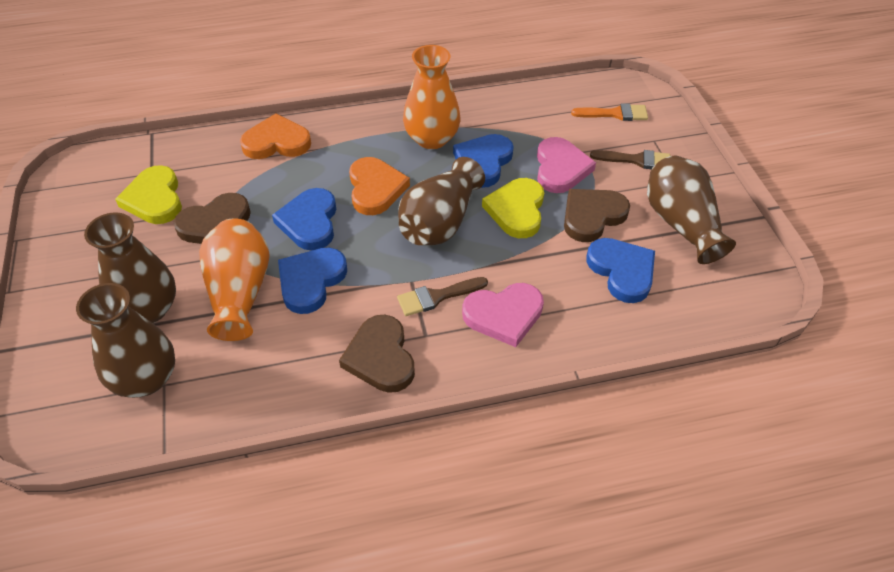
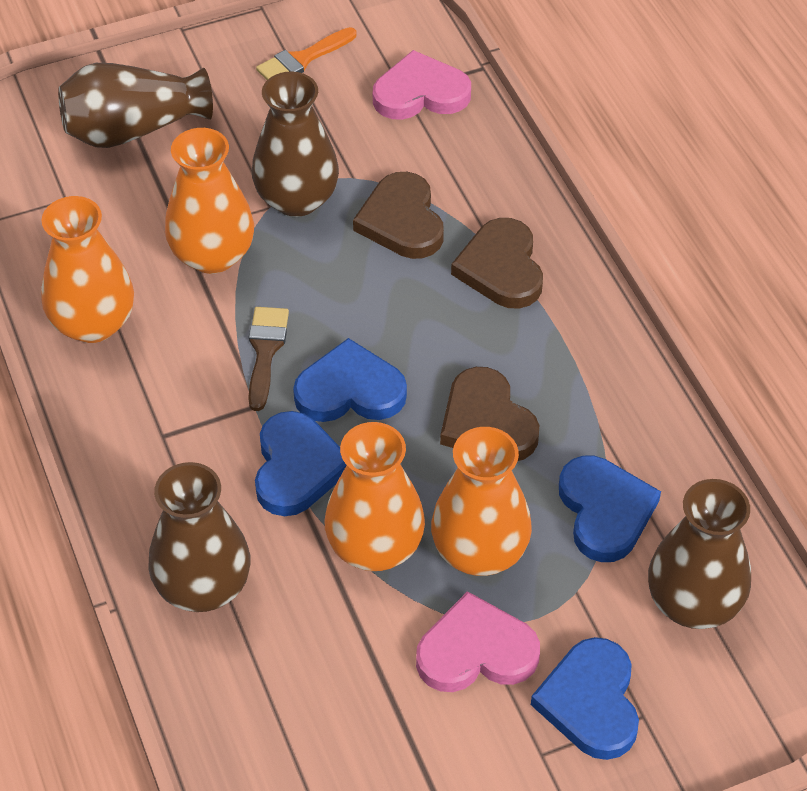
brown brush: [397,277,488,316] [590,150,670,169] = 2 -> [248,307,289,411] = 1
orange heart: [240,113,311,159] [349,157,410,215] = 2 -> none = 0
orange vase: [199,218,270,341] [403,45,460,149] = 2 -> [41,196,134,343] [165,128,254,274] [325,422,425,571] [431,427,532,576] = 4
yellow heart: [115,165,182,224] [482,178,544,238] = 2 -> none = 0

